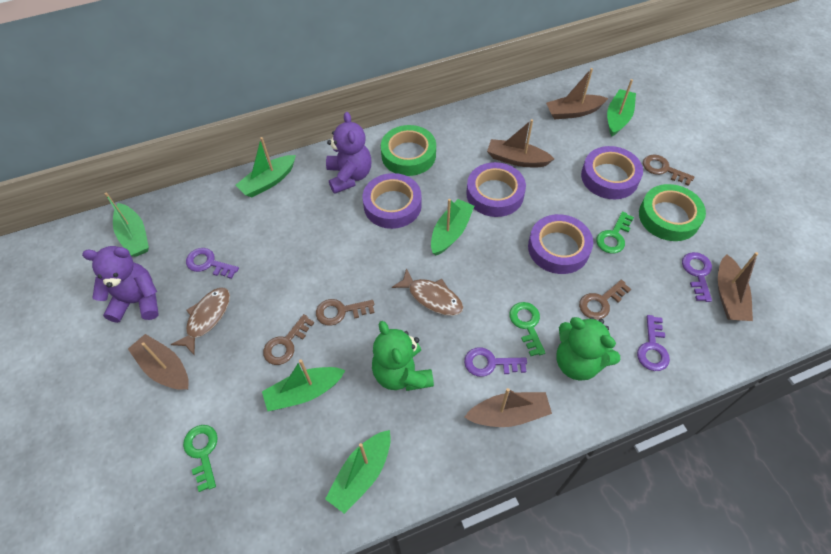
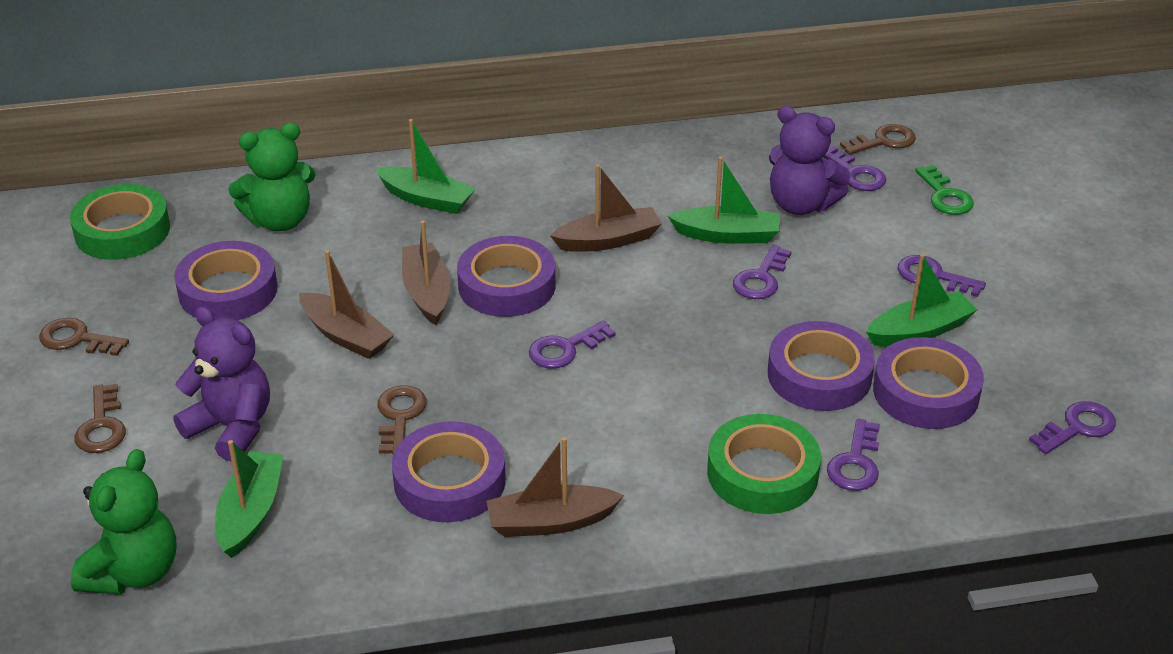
brown boat: [128,334,189,390] [464,388,552,427] [487,119,554,167] [546,68,608,120] [718,252,758,321] = 5 -> [299,250,395,359] [402,221,450,325] [486,437,624,537] [550,164,662,252] = 4
brown fish: [170,288,230,355] [392,268,463,316] = 2 -> none = 0
green boat: [104,192,149,257] [236,137,296,197] [262,359,345,411] [325,430,391,514] [431,199,474,255] [607,79,636,137] = 6 -> [215,440,284,558] [375,119,476,214] [668,156,780,244] [866,254,977,347] = 4
green key: [183,425,218,492] [509,302,545,356] [596,212,634,254] = 3 -> [915,165,974,215] = 1
purple key: [186,248,239,279] [464,347,527,377] [637,315,670,371] [682,252,712,302] = 4 -> [529,321,616,368] [733,245,791,299] [823,146,886,191] [827,419,880,491] [897,255,986,297] [1029,401,1116,454] = 6
purple tape: [363,173,422,229] [466,162,526,217] [528,214,593,274] [581,146,643,199] = 4 -> [174,241,278,320] [392,421,506,522] [457,236,555,317] [768,321,875,411] [873,337,984,429] = 5

